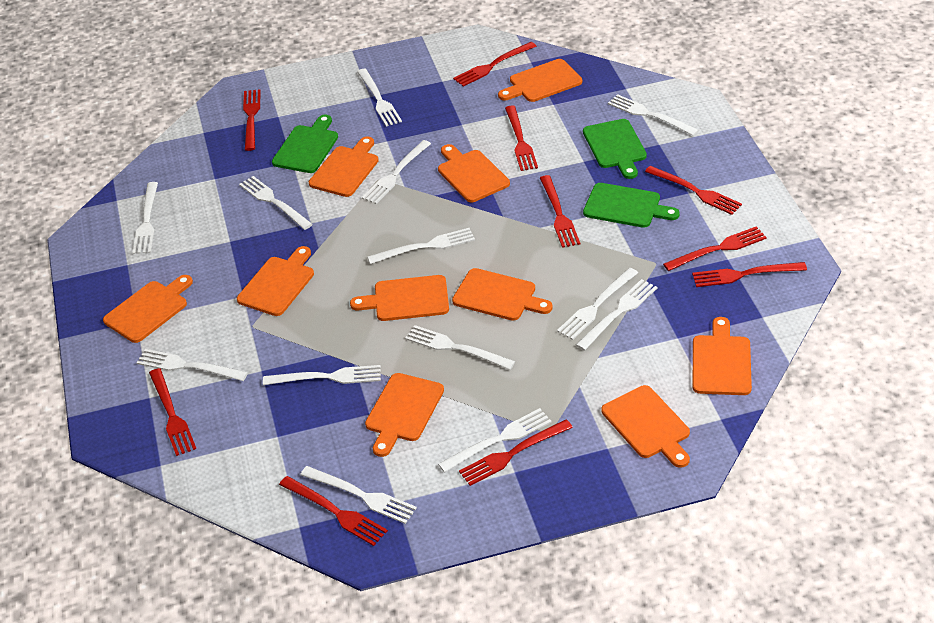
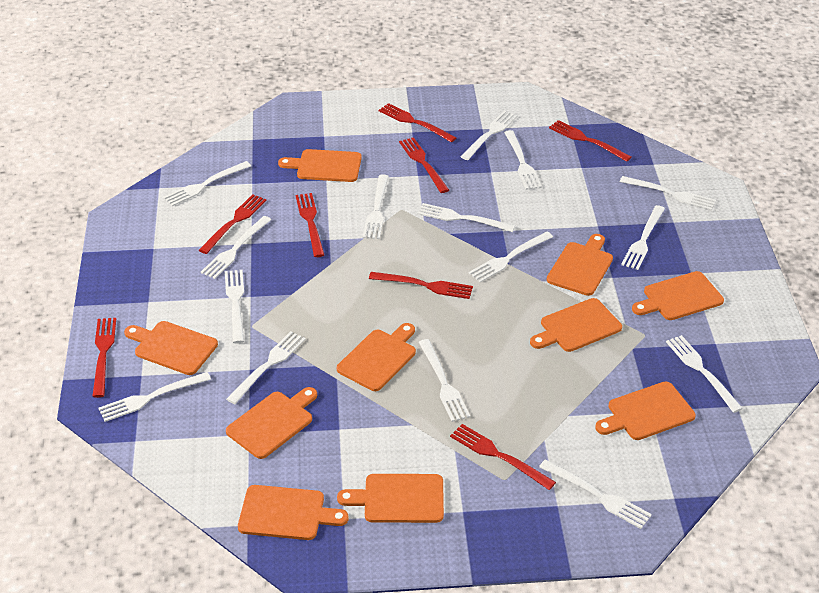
green cutting board: [272,115,338,173] [583,119,647,179] [583,183,680,228] = 3 -> none = 0
red fork: [149,368,196,456] [243,89,261,151] [279,476,388,546] [453,42,536,87] [459,419,573,486] [505,105,538,171] [540,175,580,248] [645,166,742,215] [663,226,767,271] [692,262,807,287] = 10 -> [92,318,116,398] [199,194,267,254] [295,193,324,257] [369,272,473,299] [378,103,457,142] [399,137,449,193] [450,424,556,490] [549,120,632,162] = 8
white fork: [132,182,158,254] [137,349,248,381] [239,176,313,230] [263,365,381,385] [300,466,417,524] [357,69,402,127] [362,140,431,204] [367,228,475,264] [405,325,515,370] [438,408,552,473] [557,268,638,340] [576,279,657,351] [608,94,699,136] = 13 -> [99,372,211,422] [163,161,251,206] [201,216,271,279] [225,270,244,343] [226,331,306,404] [363,174,389,239] [417,203,515,232] [419,339,470,422] [460,111,518,160] [469,232,553,283] [504,130,542,190] [539,459,652,529] [620,176,716,211] [621,205,665,270] [666,335,743,413] = 15

